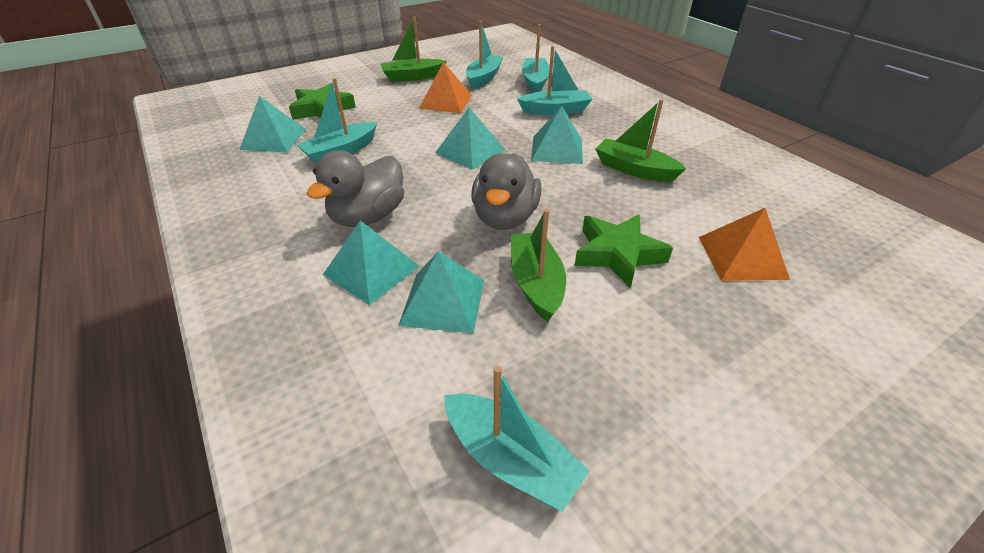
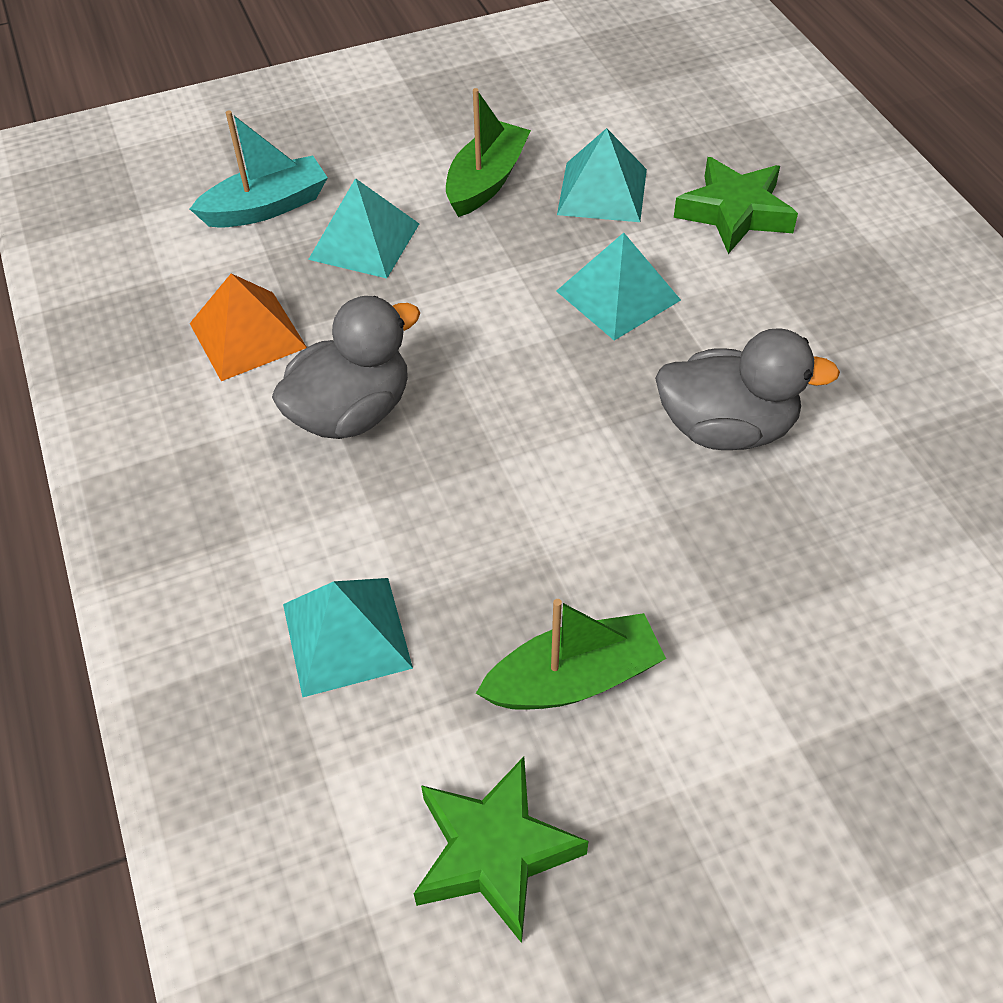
green boat: [381,17,446,82] [511,209,566,321] [595,99,686,182] = 3 -> [446,88,531,217] [476,599,666,710] = 2
orange pyramid: [419,62,472,113] [699,208,790,281] = 2 -> [190,273,307,381] = 1
turquoise boat: [297,78,377,163] [444,366,590,512] [466,21,503,89] [517,46,592,115] [522,24,550,93] = 5 -> [190,111,328,228] = 1
turquoise pyramid: [239,96,306,152] [323,220,420,305] [398,251,484,333] [435,108,505,170] [531,106,583,164] = 5 -> [283,578,413,698] [308,178,419,278] [556,233,681,340] [557,128,647,222] = 4

